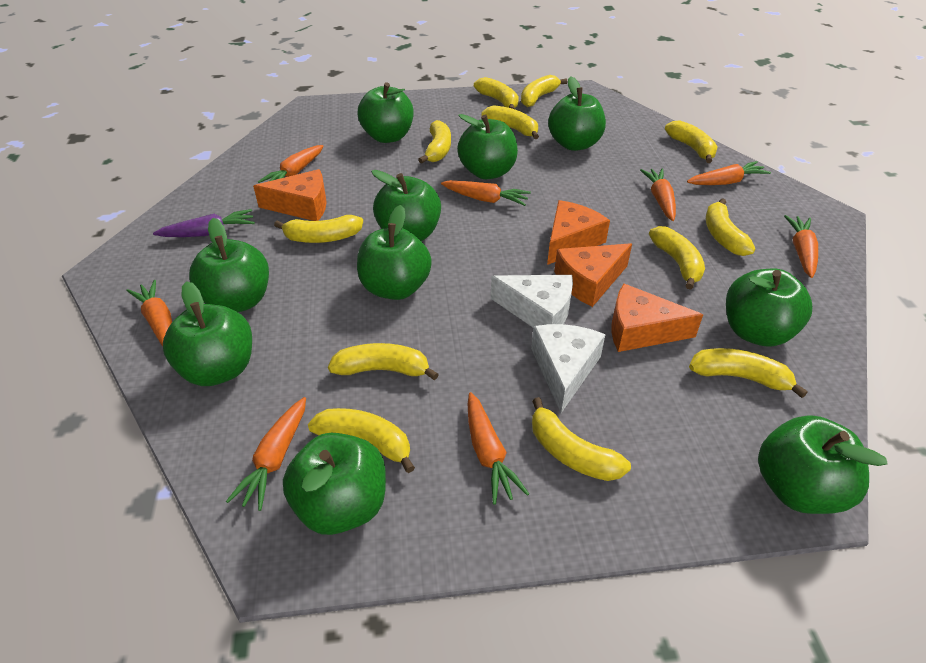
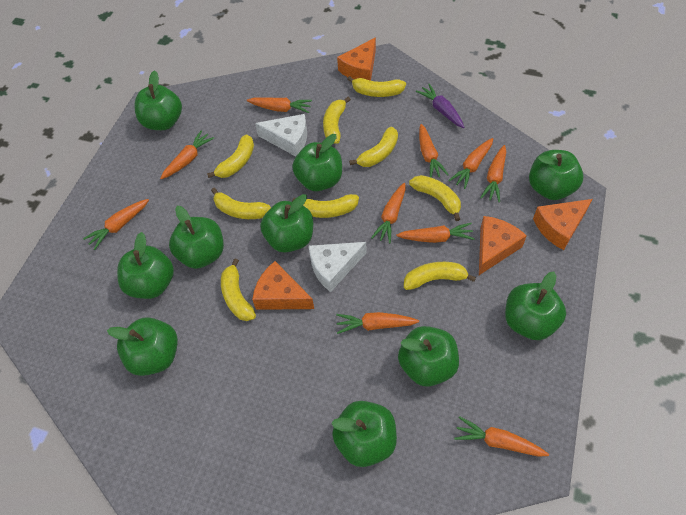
orange carrot: [127,280,172,346] [226,397,306,511] [258,145,323,183] [441,180,531,206] [468,392,529,505] [640,169,676,221] [687,161,771,185] [784,215,818,278] = 8 -> [83,199,149,250] [160,130,214,179] [247,98,312,113] [336,312,419,334] [371,183,406,244] [396,223,475,243] [419,124,449,178] [448,138,493,189] [454,416,549,457] [480,145,506,202] = 10
yellow banana: [274,215,363,243] [308,408,415,473] [328,343,439,380] [418,120,451,164] [474,77,519,109] [481,105,539,139] [521,75,567,107] [532,397,631,481] [649,226,705,290] [665,120,718,163] [689,348,808,398] [706,198,755,256] = 12 -> [207,134,254,178] [211,188,271,219] [221,258,256,321] [292,194,359,218] [323,97,351,144] [347,76,406,97] [349,127,398,167] [404,262,476,290] [409,175,461,221] = 9

